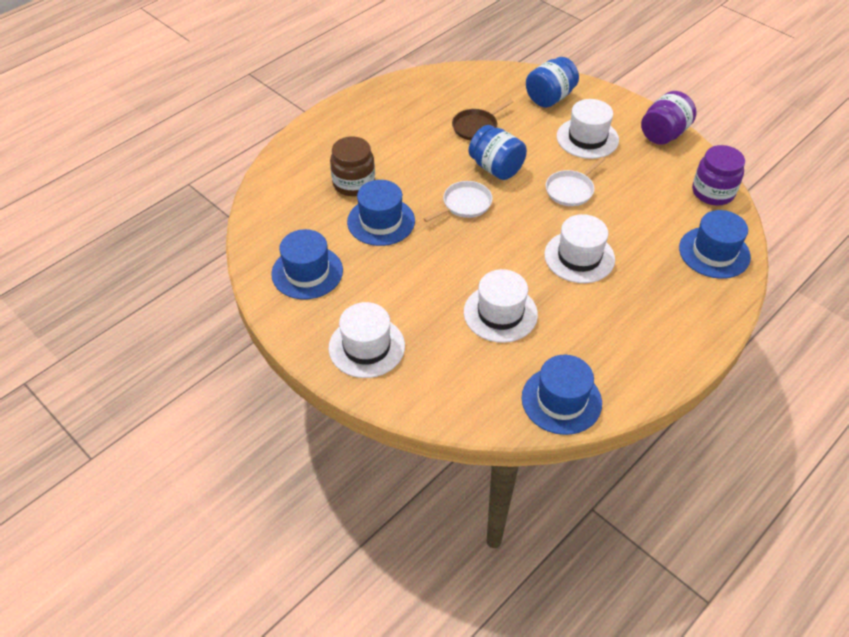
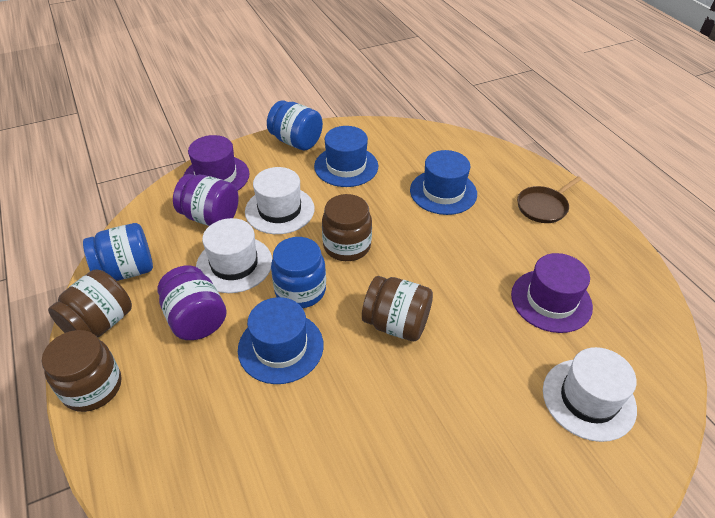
blue hat: [271,229,343,299] [347,180,415,246] [522,355,602,435] [679,210,751,279] = 4 -> [238,297,324,384] [314,126,378,187] [410,150,477,215] = 3
blue jar: [469,125,527,180] [526,57,579,108] = 2 -> [83,223,153,281] [267,100,323,151] [271,237,326,308] = 3
brown jar: [330,136,375,196] = 1 -> [42,330,121,412] [48,269,132,337] [322,194,372,261] [362,276,433,341] = 4
purple hat: none = 0 -> [184,135,249,191] [511,253,593,333] = 2
white hat: [328,302,405,378] [464,269,538,343] [544,214,615,283] [557,99,619,159] = 4 -> [196,218,272,293] [245,167,315,234] [543,347,637,442] = 3
white pan: [424,181,493,222] [546,157,605,206] = 2 -> none = 0

